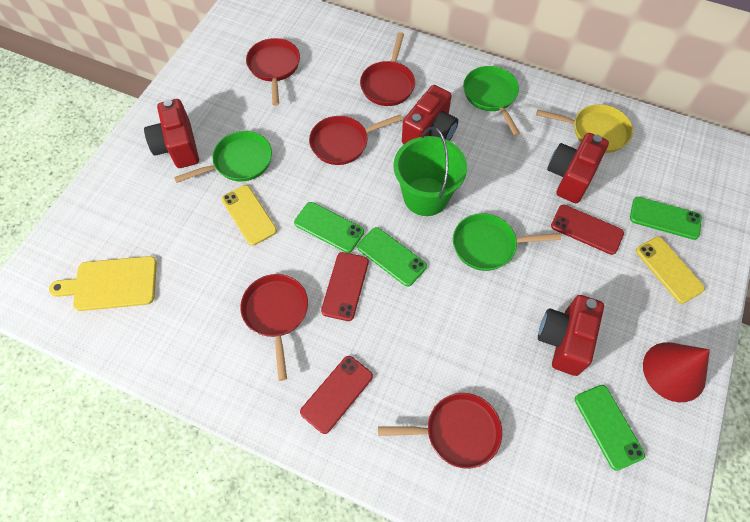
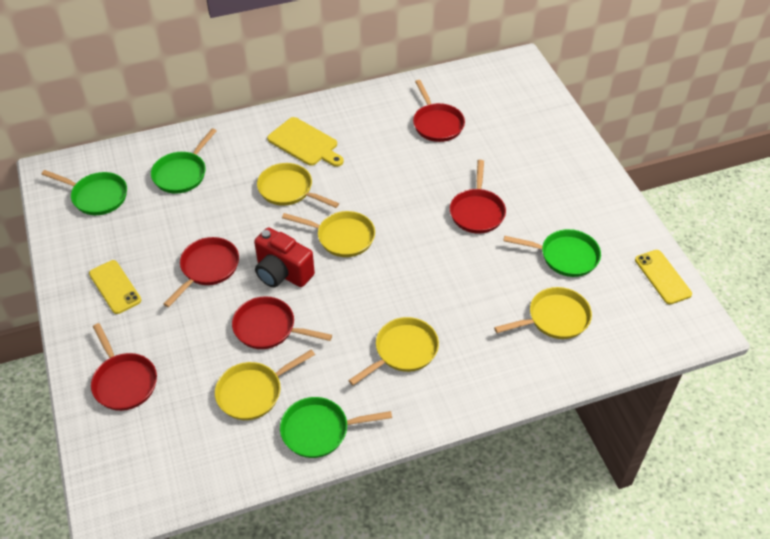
green bucket: [393,127,467,216] = 1 -> none = 0
green pan: [174,131,272,183] [453,213,561,271] [463,66,520,136] = 3 -> [42,170,127,215] [151,128,216,194] [280,397,392,458] [503,229,601,277] = 4
green phone: [294,202,364,253] [357,227,427,286] [575,385,645,471] [630,197,702,240] = 4 -> none = 0
red camera: [144,99,199,168] [402,85,458,144] [538,295,604,376] [547,133,609,203] = 4 -> [254,227,315,288] = 1
red cone: [643,342,710,402] = 1 -> none = 0
red phone: [300,356,373,434] [321,252,369,321] [551,205,624,255] = 3 -> none = 0
yellow pan: [536,104,633,153] = 1 -> [215,349,315,420] [257,163,339,208] [282,211,375,257] [348,317,439,385] [494,287,592,339] = 5

